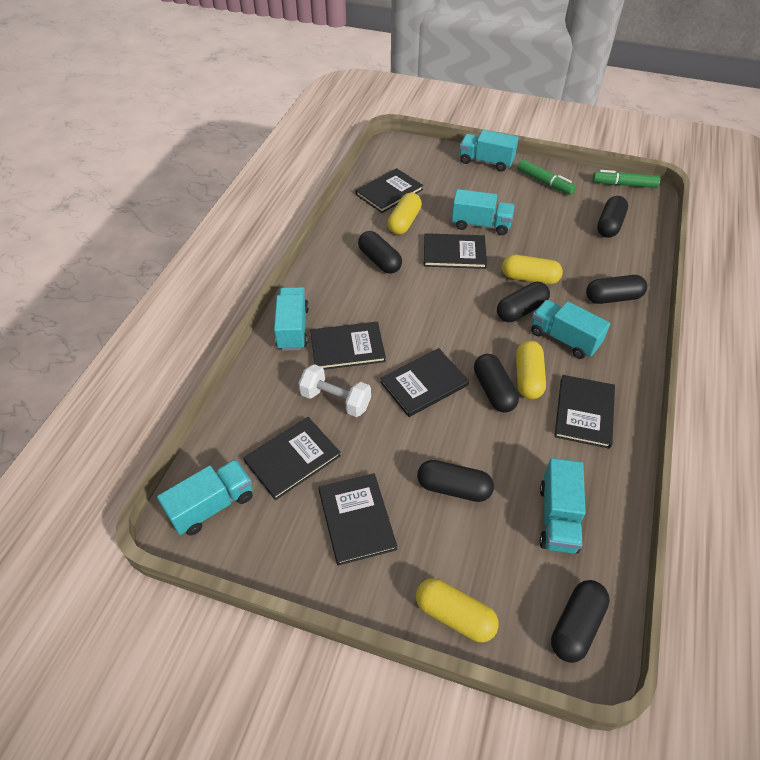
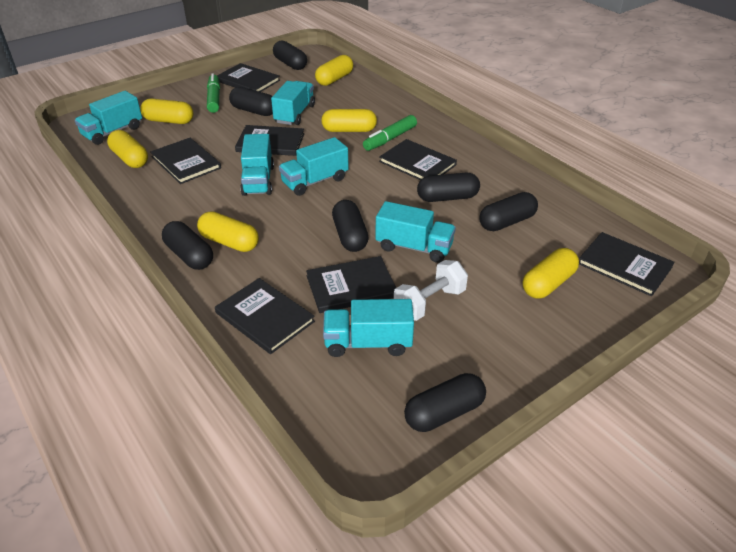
yellow capsule: [387,193,422,235] [416,578,499,642] [502,255,563,284] [516,341,546,399] = 4 -> [107,130,148,168] [140,99,194,124] [197,211,259,252] [315,55,353,86] [321,109,377,132] [523,248,579,299] = 6

